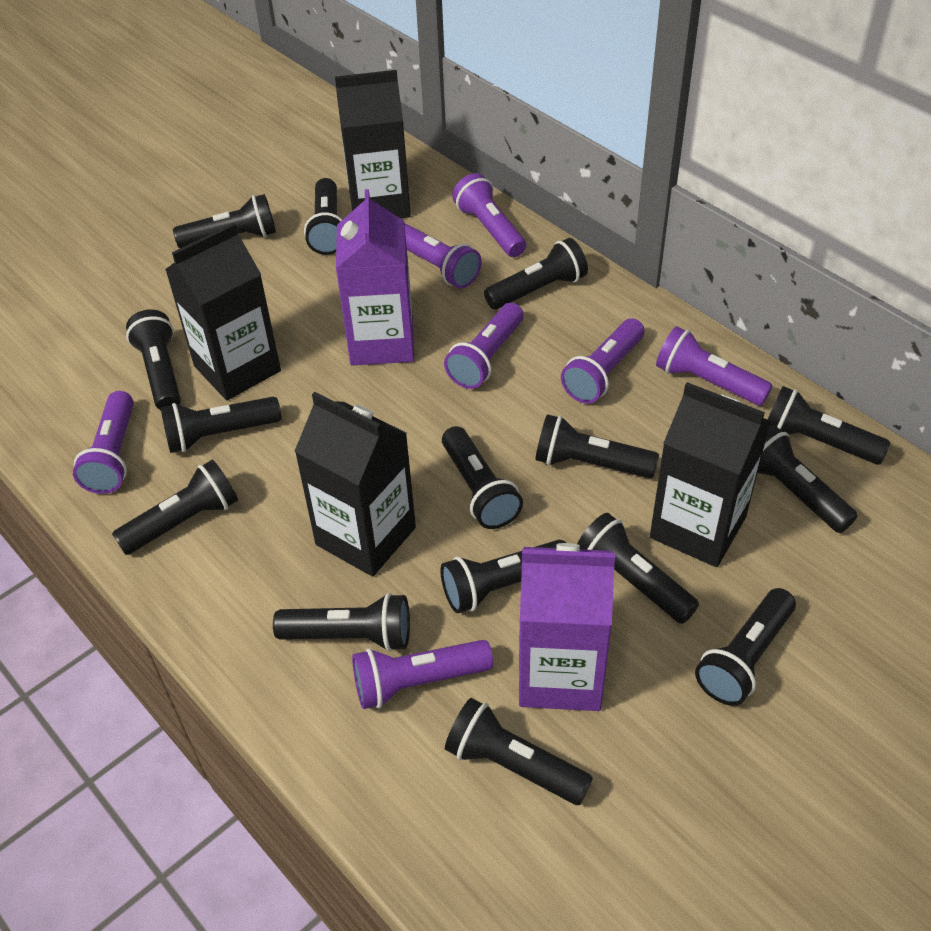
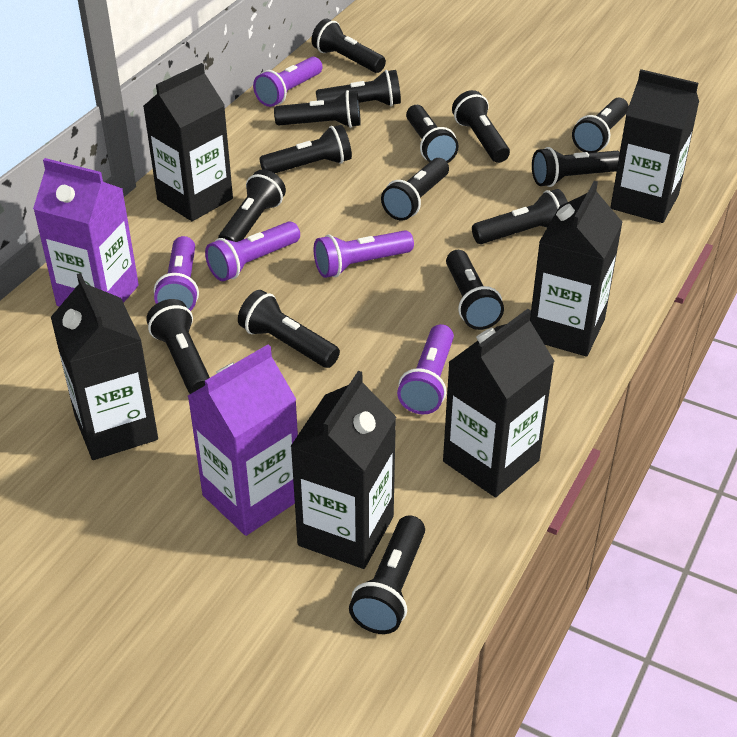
black carton: [165,223,281,400] [294,392,416,577] [335,70,411,218] [650,382,771,567] = 4 -> [51,273,158,460] [143,63,233,221] [290,371,396,569] [443,309,554,497] [530,181,623,357] [610,69,699,223] = 6
purple flashlight: [73,391,134,494] [352,640,493,709] [405,223,481,288] [444,303,524,389] [452,173,526,257] [561,318,644,403] [656,326,773,406] = 7 -> [154,236,199,311] [205,221,300,281] [253,57,322,107] [314,230,414,278] [397,324,454,414] = 5

